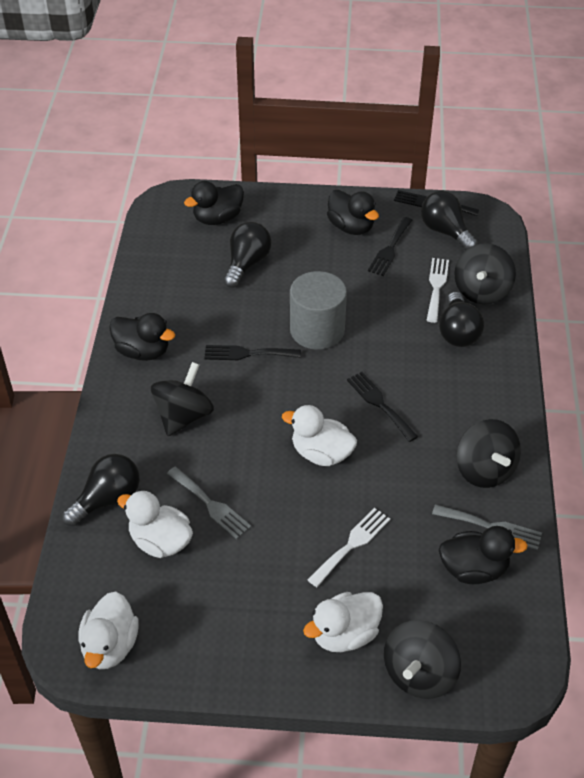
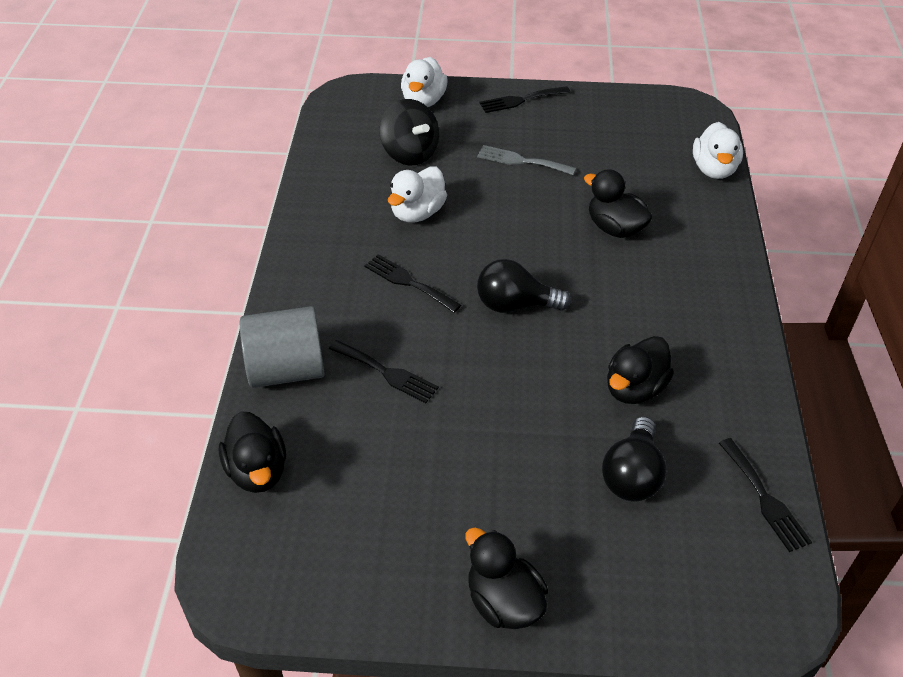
black light bulb: [62,454,140,526] [224,222,271,288] [421,191,478,251] [439,292,484,347] = 4 -> [477,259,571,313] [602,416,667,501] = 2
black spinning top: [151,362,214,436] [384,620,461,699] [454,243,516,304] [456,419,521,488] = 4 -> [379,99,439,166] = 1
grey fork: [167,467,251,539] [432,504,542,550] = 2 -> [477,145,576,175] = 1
white duck: [78,592,139,669] [117,490,193,558] [282,405,357,466] [303,592,383,652] = 4 -> [388,167,447,223] [401,57,448,107] [693,122,743,179] = 3
white fork: [308,508,390,587] [426,258,449,323] = 2 -> none = 0

